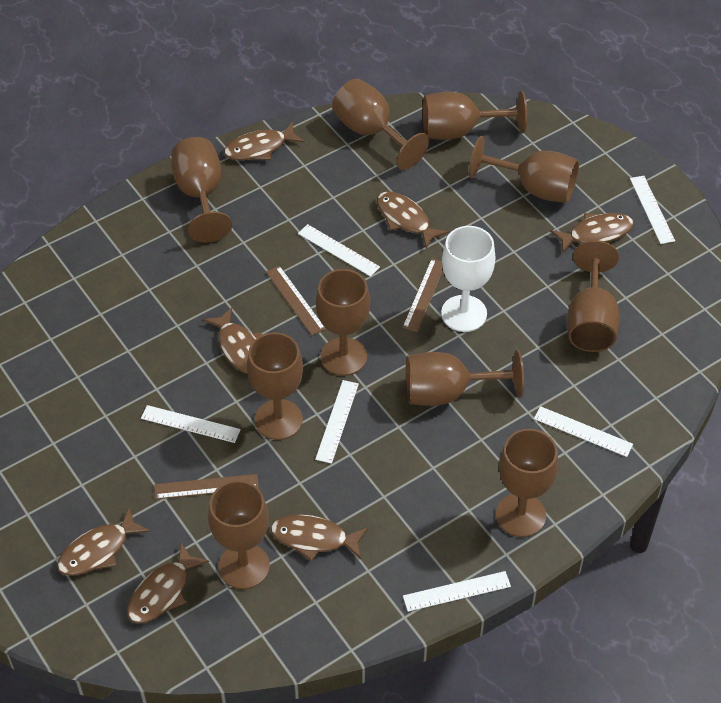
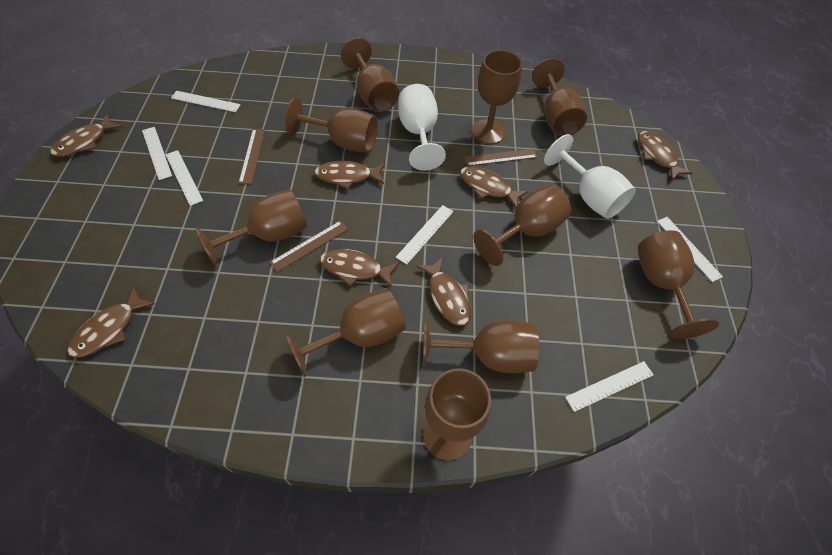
white goblet: [441,226,496,332] = 1 -> [398,84,446,171] [544,134,636,219] = 2

